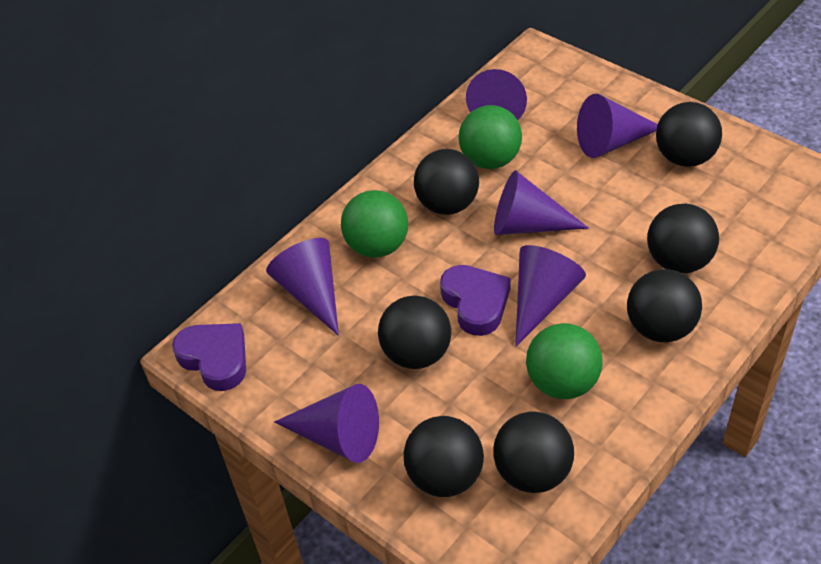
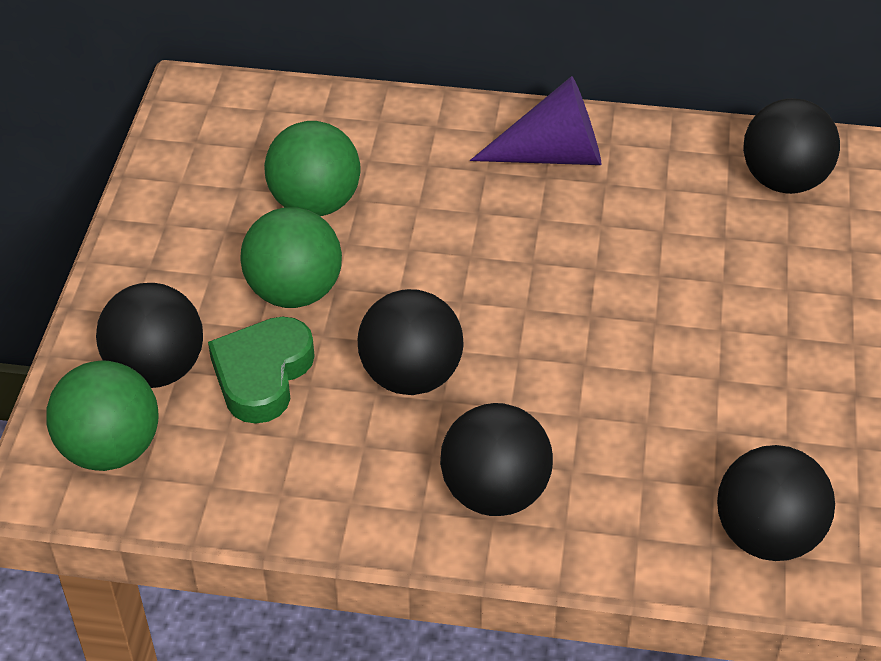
black ball: [378,295,451,369] [403,416,484,497] [414,149,479,215] [493,412,574,493] [627,269,702,342] [647,203,719,273] [656,102,722,167] = 7 -> [96,283,203,388] [358,289,464,395] [440,403,553,516] [717,445,835,561] [743,98,840,194] = 5
green heart: none = 0 -> [208,316,315,424] = 1
purple cone: [266,238,339,336] [274,384,379,463] [466,69,527,120] [494,170,589,235] [515,245,586,347] [577,94,658,158] = 6 -> [470,76,601,165] = 1
purple heart: [172,323,246,391] [440,265,510,336] = 2 -> none = 0

